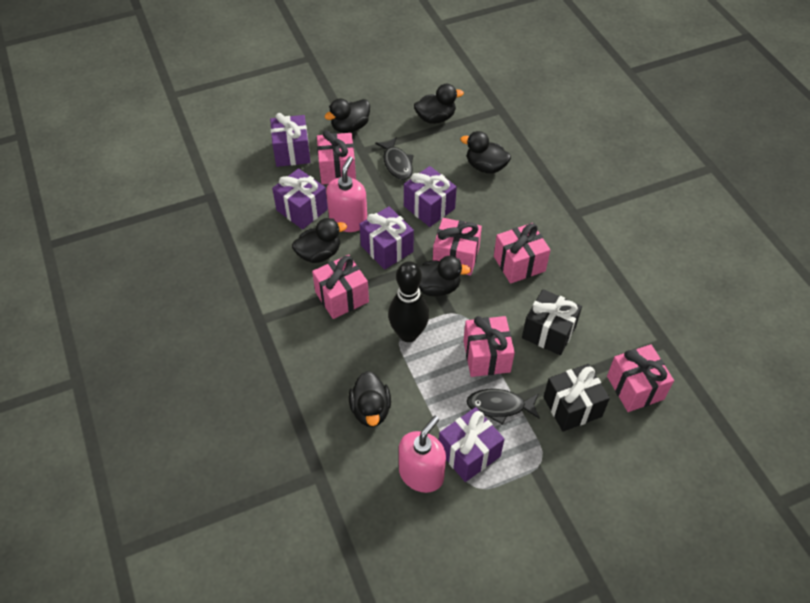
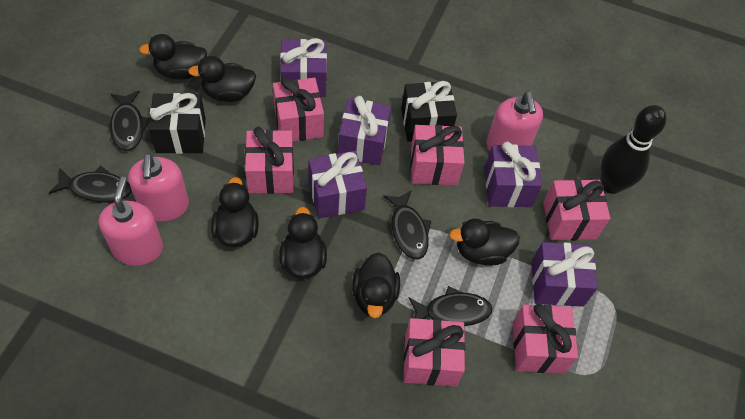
black fish: [375,137,414,180] [466,389,540,425] = 2 -> [49,166,132,203] [110,91,150,151] [383,190,431,260] [408,286,492,326] = 4
pink soap dispenser: [326,156,367,232] [399,416,446,493] = 2 -> [99,177,163,266] [128,153,189,222] [487,91,543,150] = 3

